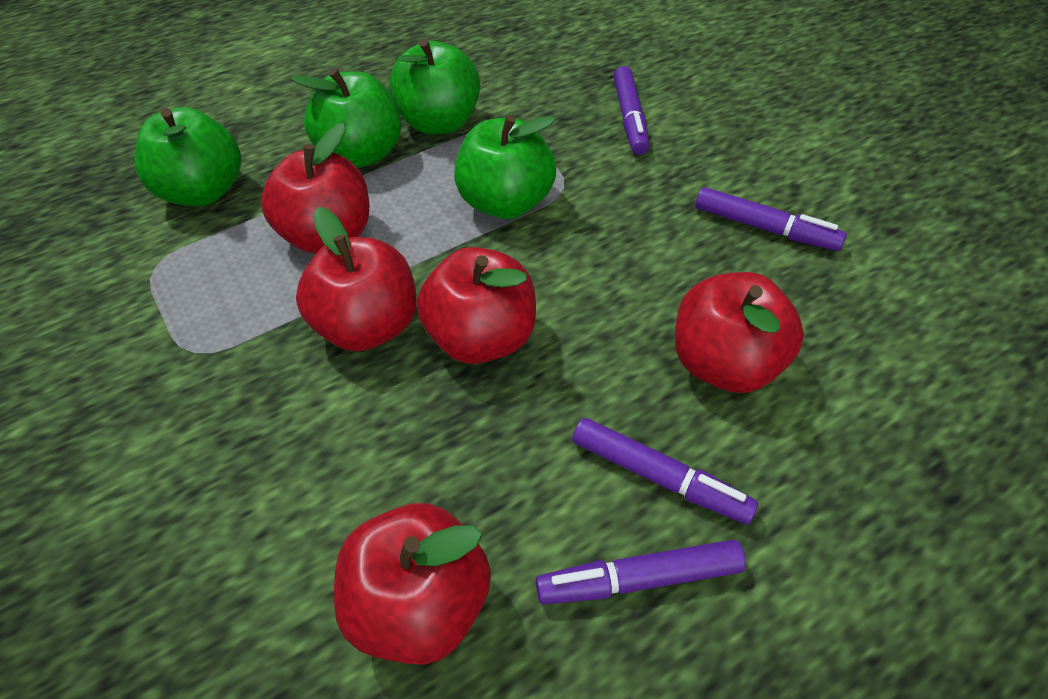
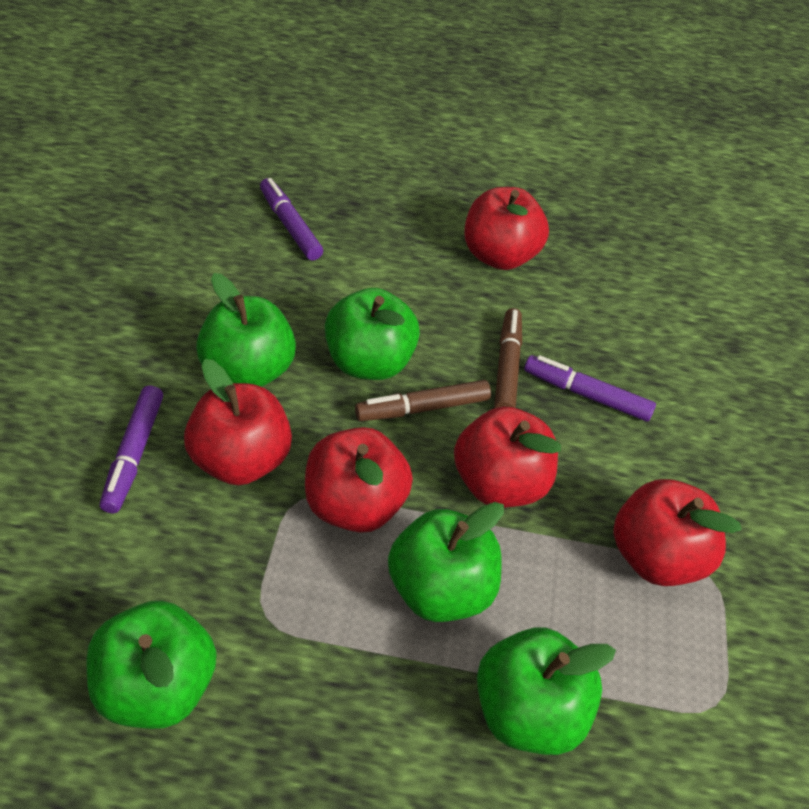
brown marker: none = 0 -> [355,380,491,421] [494,308,522,408] = 2
green apple: [134,107,241,206] [291,68,401,168] [389,39,480,134] [454,115,556,219] = 4 -> [87,601,216,729] [196,273,296,387] [325,288,420,380] [388,502,504,622] [477,627,616,755] = 5
purple marker: [536,540,746,605] [572,418,758,524] [613,66,649,155] [695,187,846,251] = 4 -> [100,386,163,513] [260,178,323,260] [524,355,656,422] = 3

